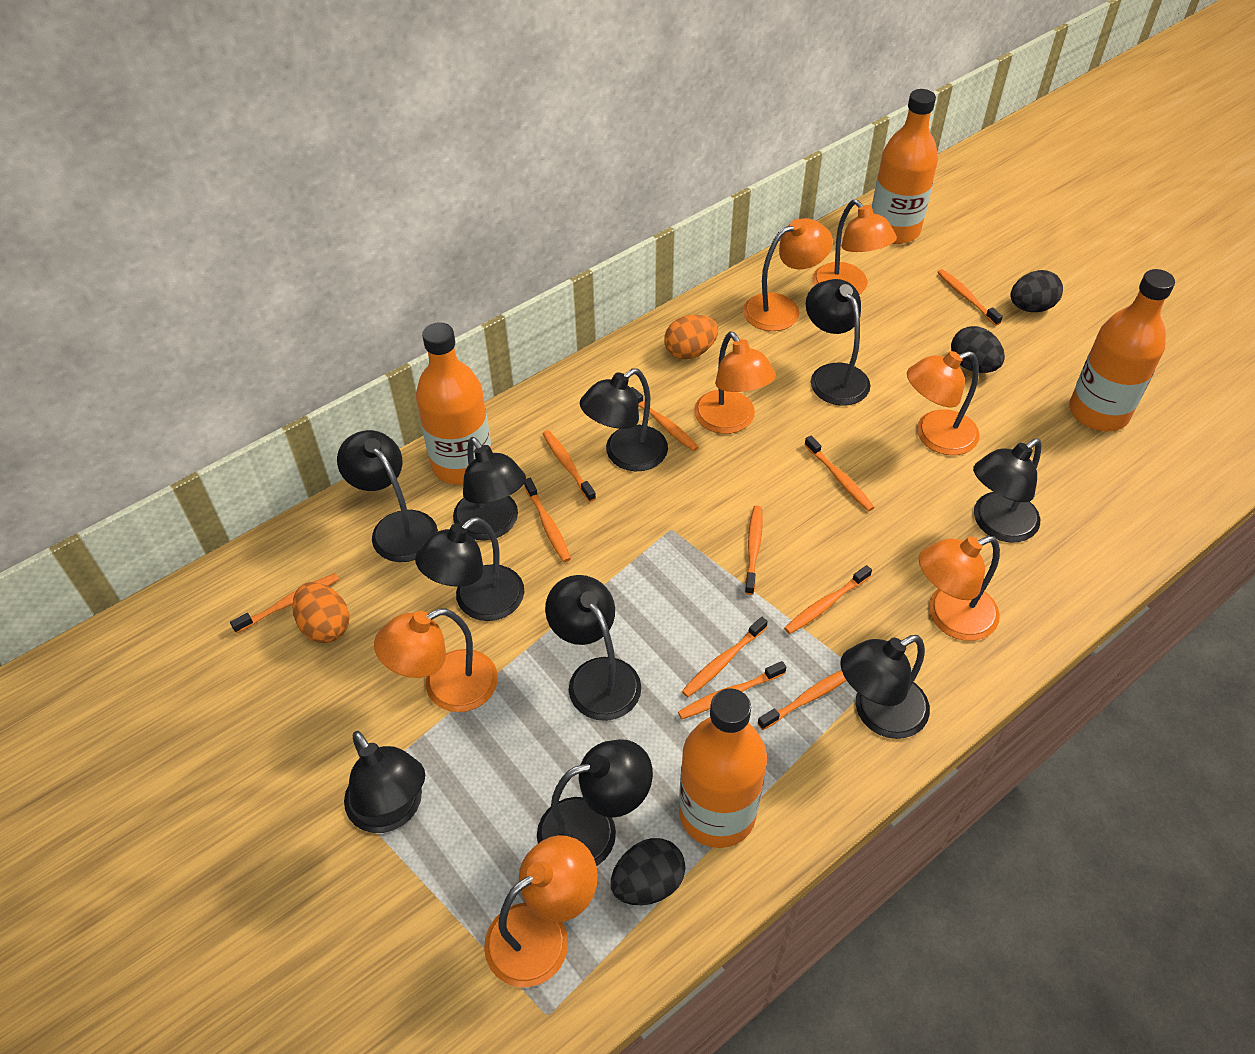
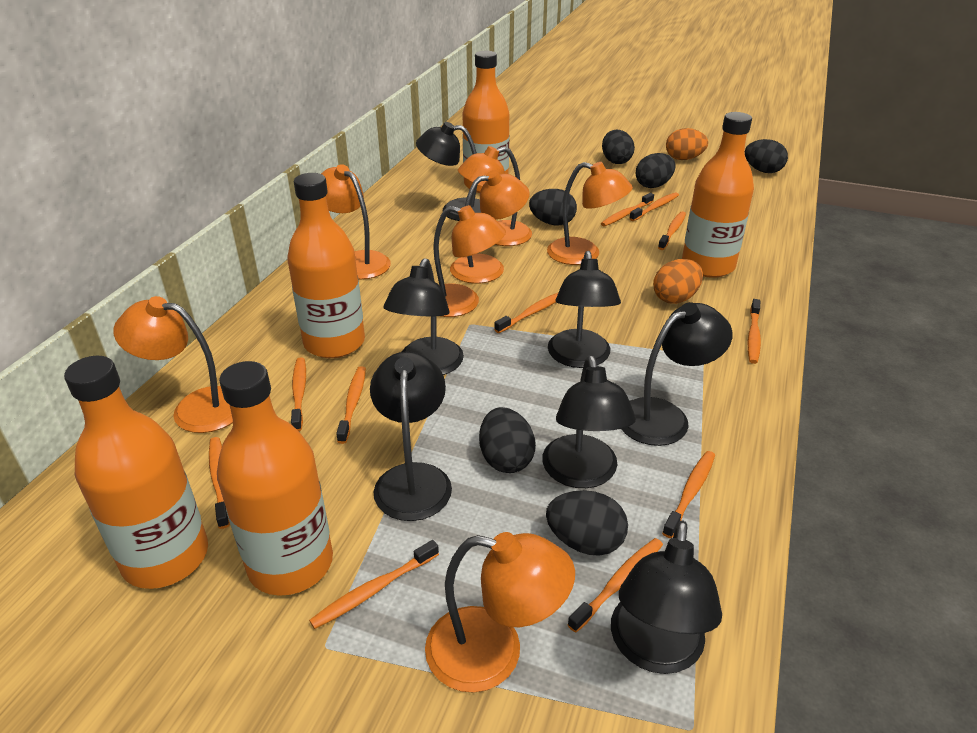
black egg: [611,838,685,905] [951,326,1005,373] [1011,270,1063,312] = 3 -> [479,407,536,473] [529,189,577,226] [546,490,628,556] [602,130,635,164] [636,153,676,188] [745,139,788,173] = 6
black lamp: [337,430,438,562] [344,731,425,833] [415,517,524,621] [453,437,526,540] [537,739,653,866] [545,575,641,721] [580,368,668,471] [806,279,870,406] [840,635,930,739] [973,438,1042,542] = 10 -> [370,351,452,521] [384,258,464,375] [416,122,481,221] [542,355,636,488] [548,251,621,368] [611,521,722,674] [622,302,732,446] = 7
orange bottle: [416,322,492,485] [679,688,767,848] [872,89,938,244] [1069,269,1175,431] = 4 -> [64,356,208,589] [217,361,333,596] [287,173,365,358] [462,51,509,193] [682,112,754,278] = 5

